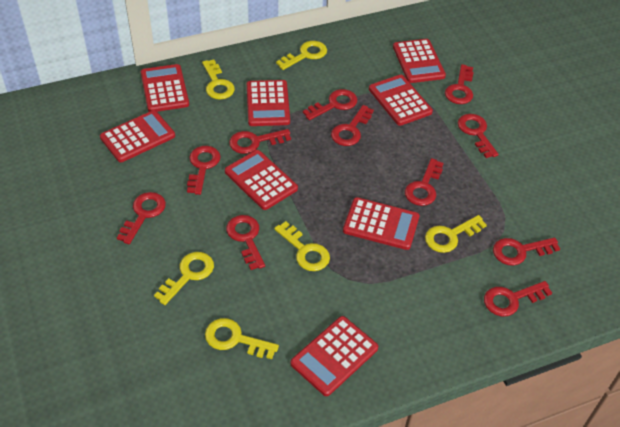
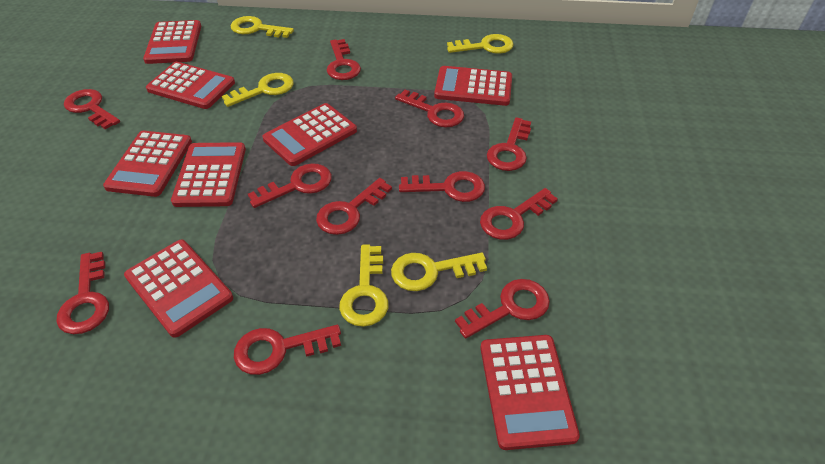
yellow key: [154,252,214,305] [202,60,235,100] [205,318,279,359] [274,221,330,271] [276,41,327,70] [425,215,487,253] = 6 -> [222,73,293,107] [231,16,294,38] [339,245,388,327] [391,253,487,291] [447,34,514,54] = 5

